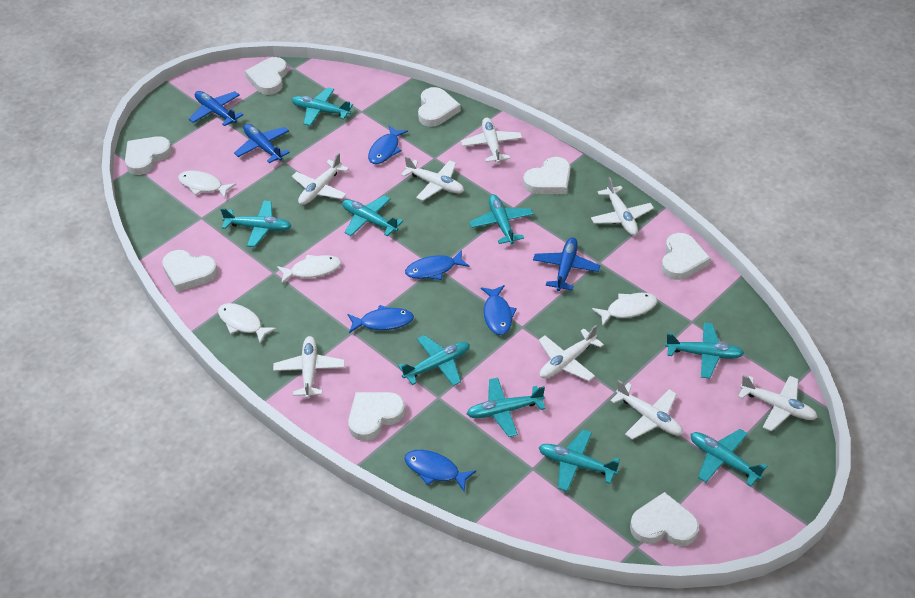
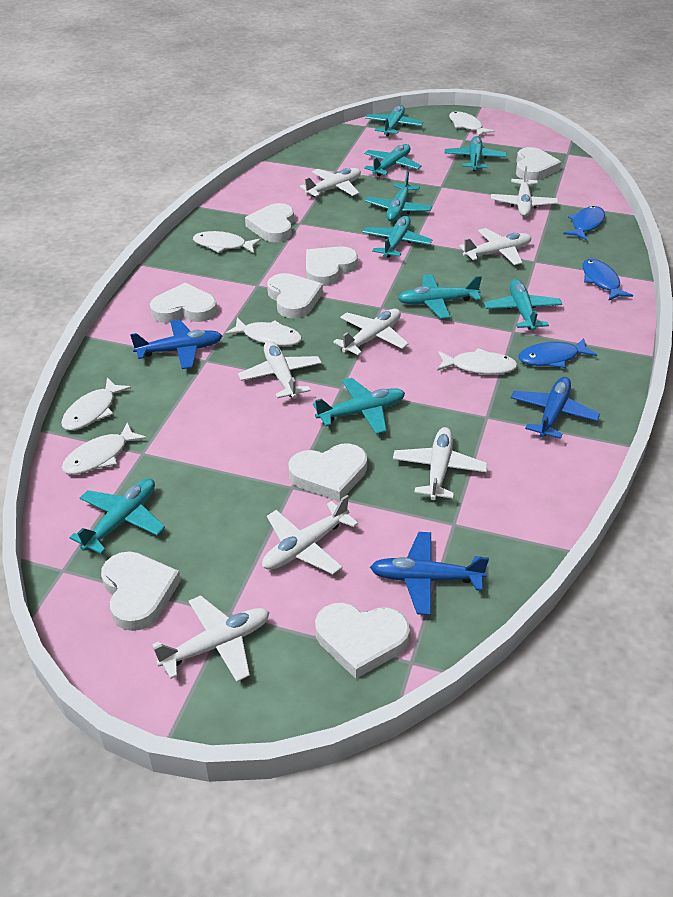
blue fish: [347,305,414,333] [368,126,408,164] [404,450,476,491] [405,250,470,280] [481,285,517,335] = 5 -> [518,338,597,368] [563,206,605,241] [582,259,633,301] = 3
white fish: [178,170,236,198] [218,303,277,344] [277,255,341,284] [592,293,657,326] = 4 -> [61,378,131,431] [62,422,147,474] [193,231,261,253] [225,318,302,346] [437,348,518,374] [449,111,495,136] = 6

